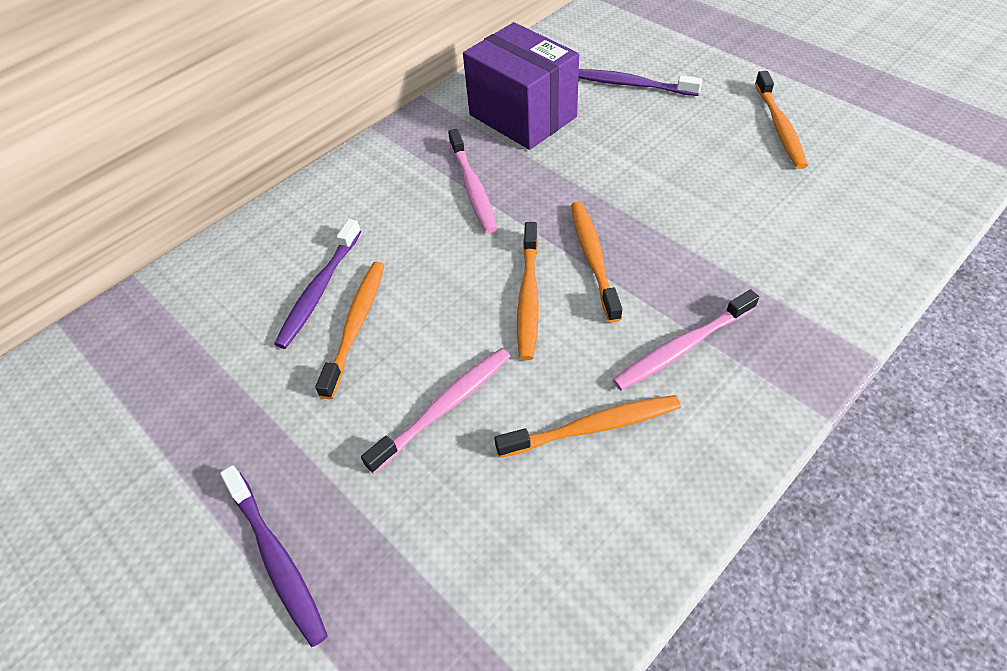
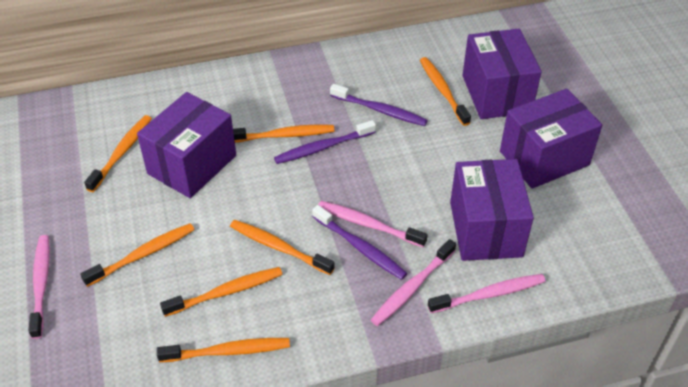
orange toothbrush: [315,262,385,399] [494,395,681,458] [517,222,539,360] [571,201,622,323] [755,71,808,169] = 5 -> [80,223,195,287] [84,115,152,192] [157,338,290,362] [160,267,283,317] [230,220,334,275] [233,124,335,143] [420,57,471,126] = 7
pink toothbrush: [361,348,511,474] [448,129,497,233] [613,290,759,390] = 3 -> [29,235,50,339] [318,201,428,247] [371,239,456,326] [428,274,546,313] = 4
purple box: [463,22,579,150] = 1 -> [137,92,236,198] [450,159,534,261] [462,28,541,119] [500,89,602,189] = 4

